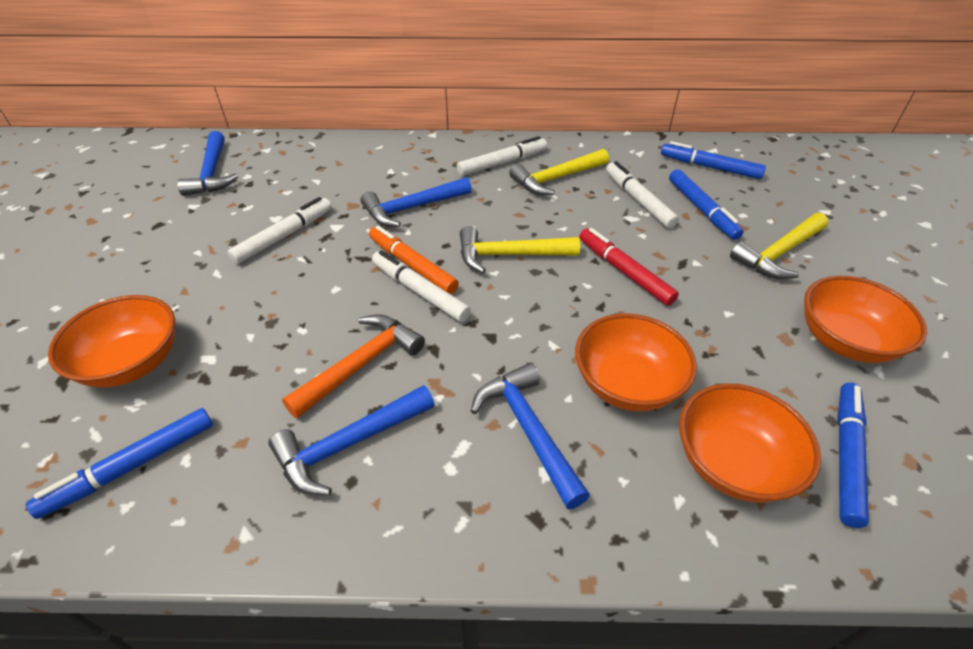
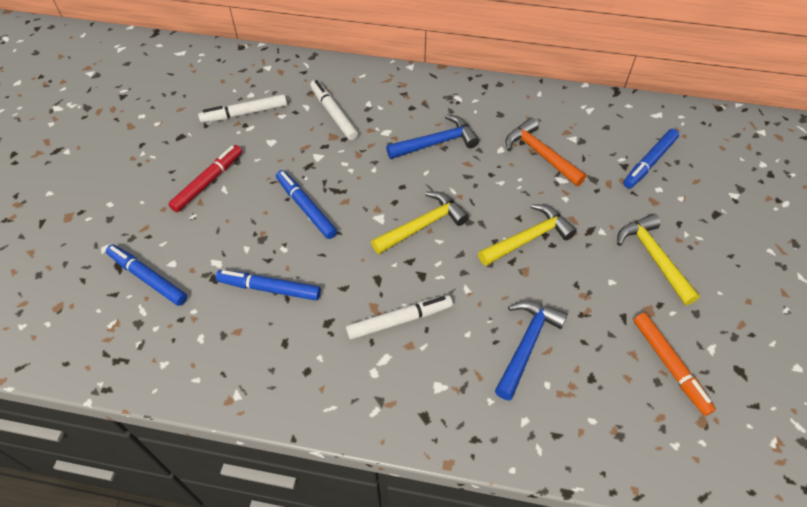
blue hammer: [177,131,238,196] [268,385,435,495] [361,177,472,227] [471,363,590,509] = 4 -> [386,114,479,159] [495,301,568,401] = 2
orange bowl: [48,295,175,388] [575,313,697,411] [679,383,821,503] [804,276,927,363] = 4 -> none = 0
white marker: [228,197,332,264] [372,250,471,322] [457,136,547,176] [606,161,679,229] = 4 -> [198,94,287,123] [310,80,358,140] [346,295,453,340] = 3

